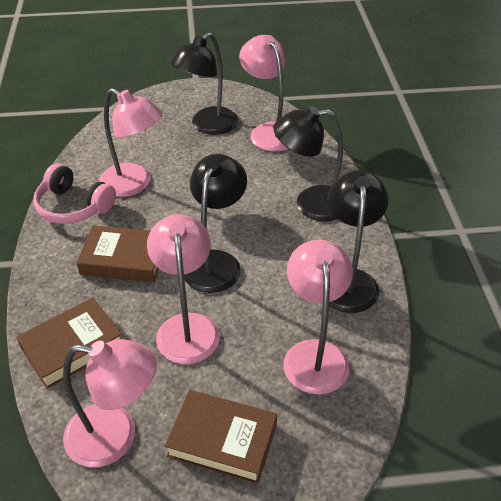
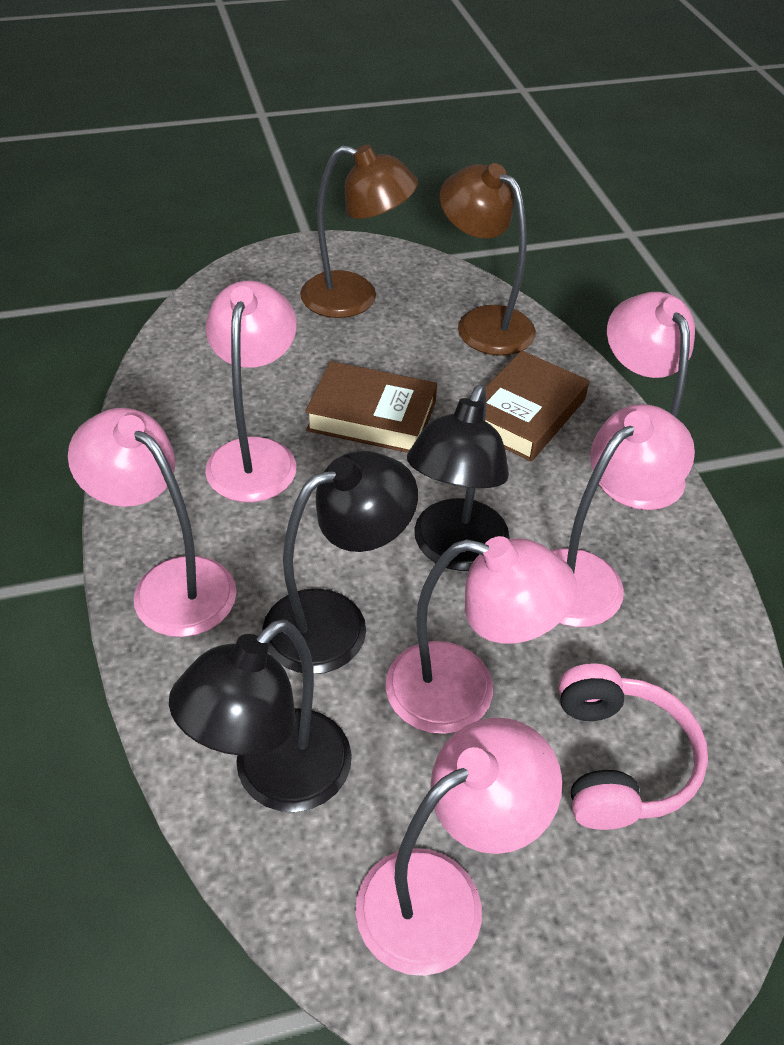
black lamp: [170,32,238,135] [184,154,247,293] [273,106,343,221] [329,170,389,313] = 4 -> [169,619,352,812] [262,451,418,674] [407,385,509,571] = 3
brown book: [16,297,122,389] [77,225,159,282] [165,390,277,484] = 3 -> [305,361,437,453] [485,350,589,462] = 2
brown lamp: none = 0 -> [300,145,418,318] [440,163,536,356] = 2
pink lamp: [63,339,157,467] [99,88,162,197] [147,214,220,364] [239,35,288,152] [283,240,353,395] = 5 -> [68,408,237,637] [205,281,297,502] [355,717,562,976] [385,536,577,734] [551,404,695,627] [599,292,695,510] = 6

